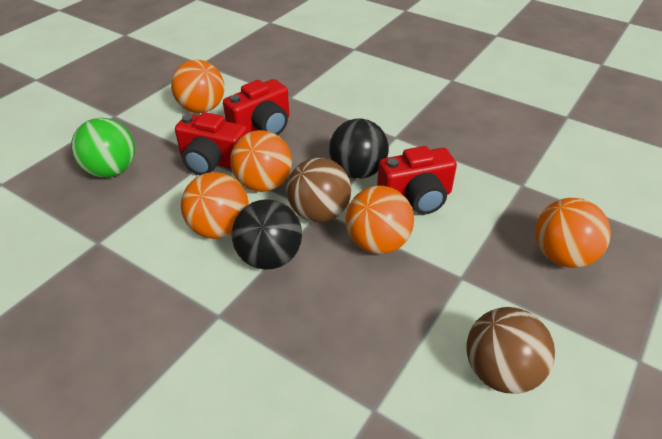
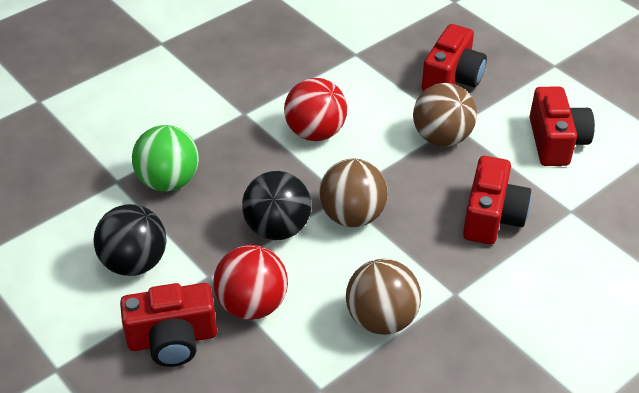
brown ball: [287,158,351,223] [466,307,555,394] = 2 -> [319,159,388,227] [346,259,421,335] [413,83,477,146] = 3
orange ball: [171,60,224,113] [181,172,249,239] [230,130,292,192] [346,186,414,254] [535,198,611,268] = 5 -> none = 0
red ball: none = 0 -> [213,245,288,320] [284,78,347,141] = 2
red camera: [175,112,247,175] [223,79,289,135] [377,146,457,215] = 3 -> [120,283,217,367] [422,24,487,91] [463,156,531,245] [529,87,595,166] = 4

